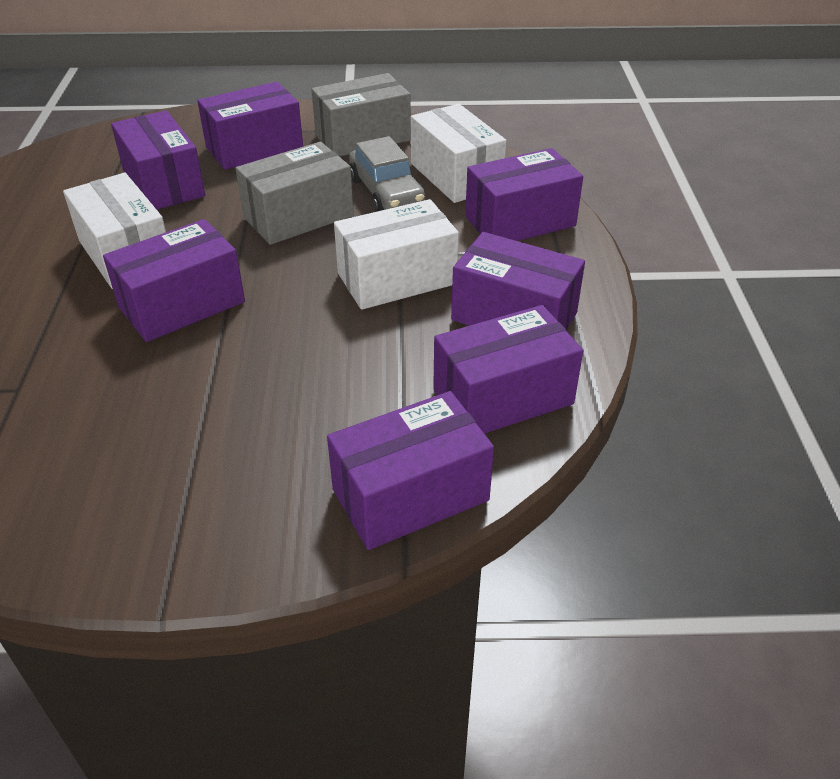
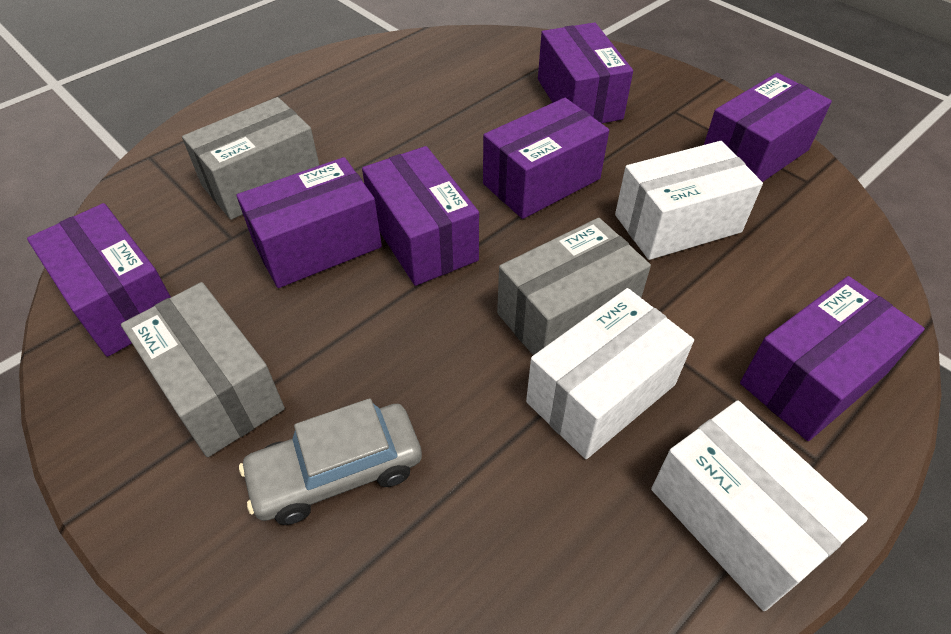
grey box: [235,142,354,245] [311,73,411,157] = 2 -> [121,282,285,457] [182,97,319,220] [497,218,651,355] = 3

